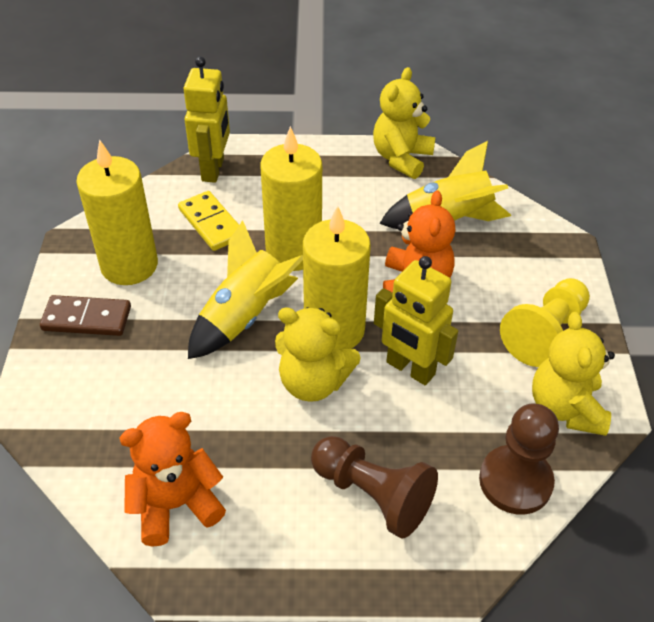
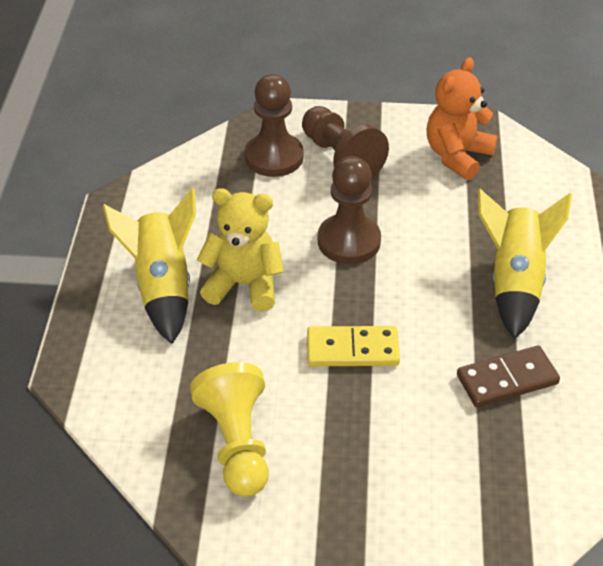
brown pawn: [311,436,438,539] [479,404,559,515] = 2 -> [245,74,304,177] [302,106,389,179] [318,156,381,264] = 3
orange teddy bear: [119,412,226,547] [383,190,455,293] = 2 -> [427,57,498,180] = 1
yellow candle: [76,139,158,285] [260,126,322,271] [303,205,371,349] = 3 -> none = 0
yellow robot: [183,57,230,183] [374,256,458,385] = 2 -> none = 0
yellow teddy bear: [275,307,361,402] [373,67,436,179] [532,312,615,436] = 3 -> [197,188,284,311] = 1

